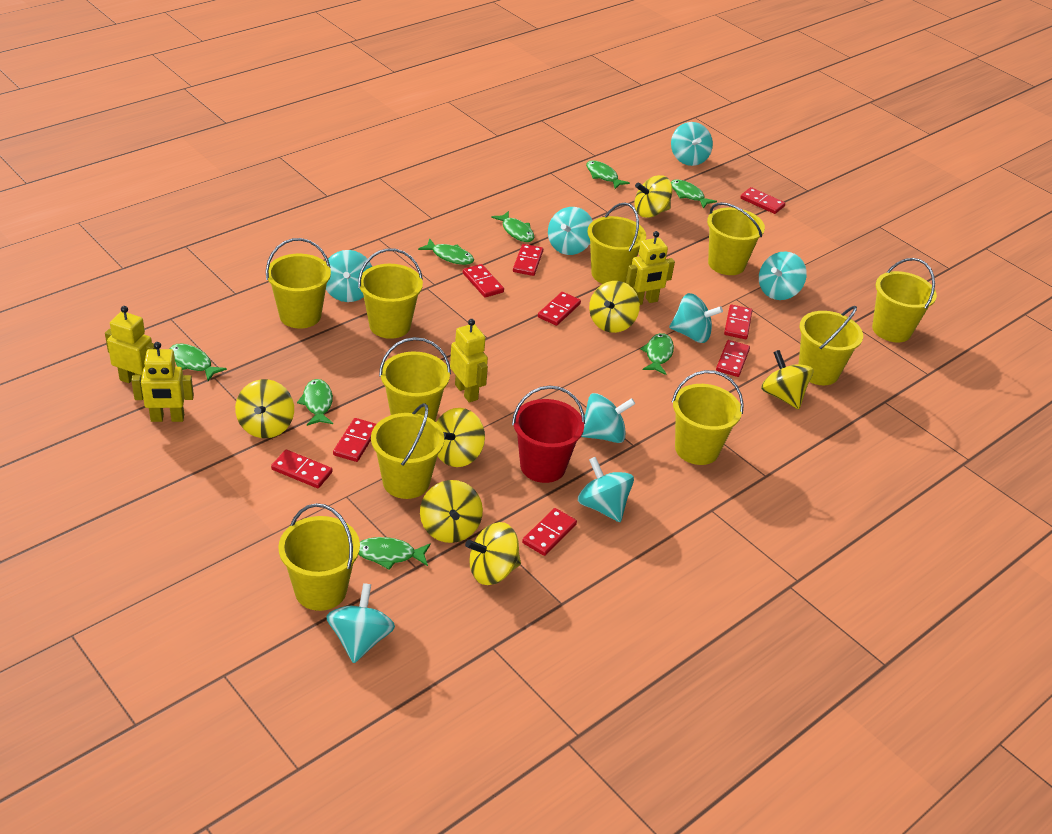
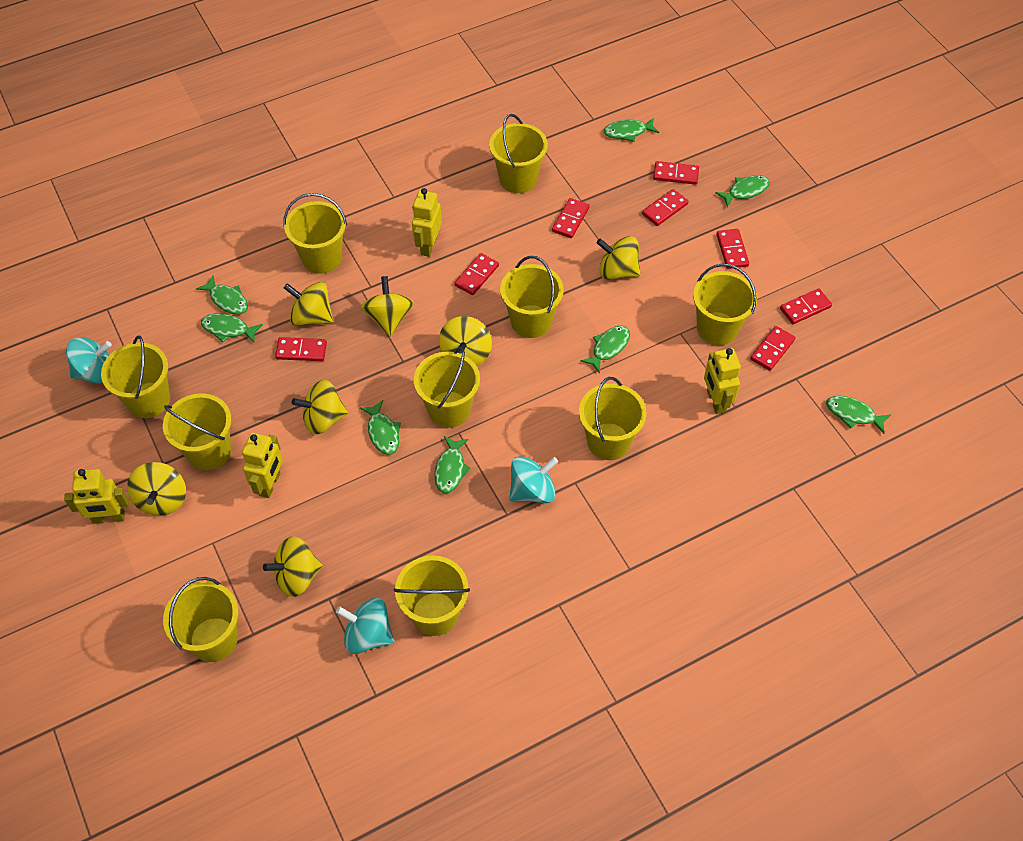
red bucket: [512,385,585,483] = 1 -> none = 0
red domino: [271,450,332,488] [333,418,376,462] [463,264,504,298] [513,244,543,276] [522,508,577,556] [538,292,581,326] [716,340,750,377] [724,305,752,339] [740,187,785,214] = 9 -> [275,337,327,361] [454,253,499,295] [552,198,590,238] [642,189,689,226] [653,161,699,185] [716,229,749,269] [750,326,796,371] [780,288,832,324] = 8
turquoise spinning top: [326,250,372,302] [326,583,395,663] [548,207,593,255] [578,457,634,522] [581,393,635,443] [669,293,723,343] [671,122,713,166] [759,251,807,300] = 8 -> [66,337,112,384] [336,598,394,654] [509,456,558,503] = 3

